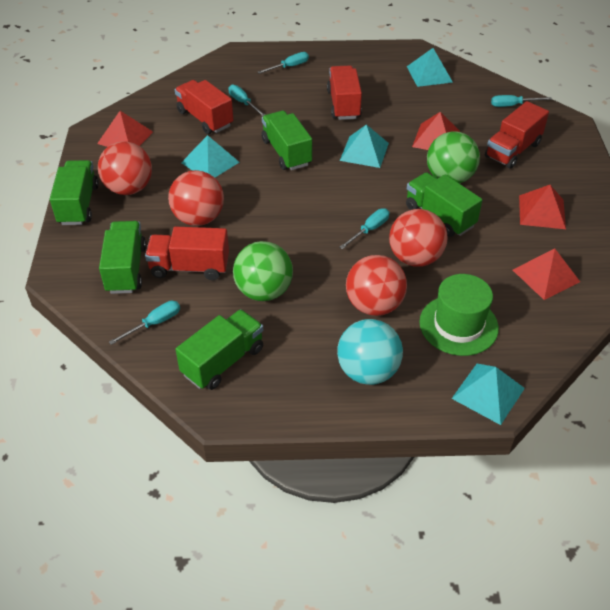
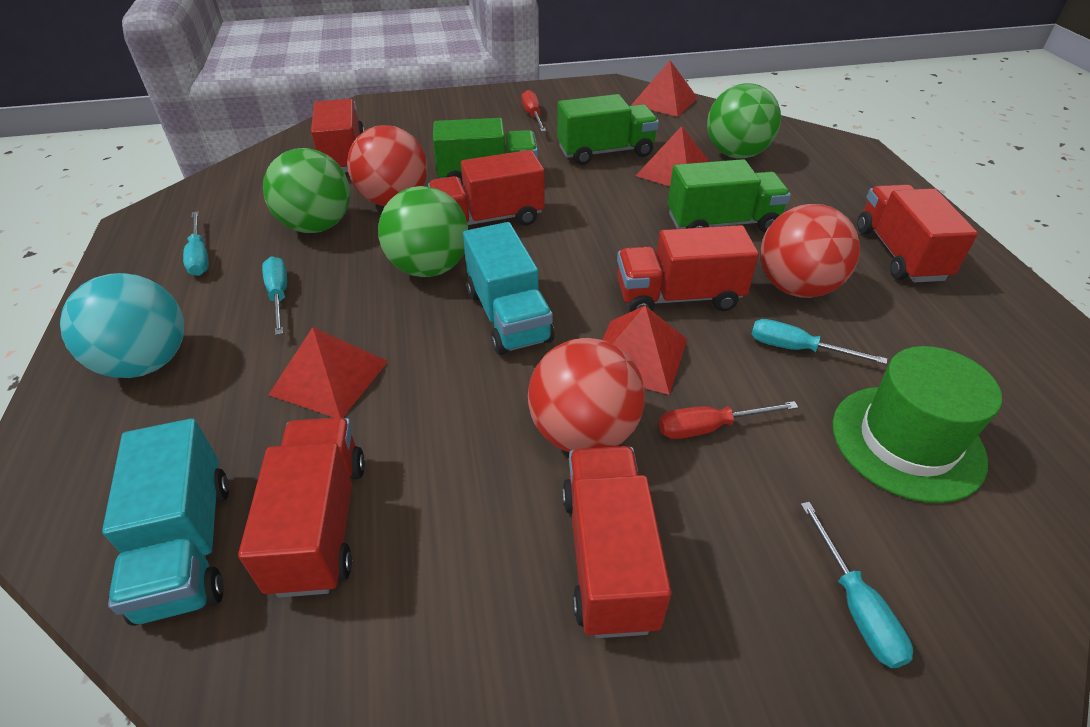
green ball: [233,241,293,301] [427,131,480,184] = 2 -> [263,148,350,233] [378,186,468,277] [707,83,781,159] = 3
green truck: [50,160,99,225] [99,221,146,294] [175,309,263,390] [262,111,312,170] [406,172,482,237] = 5 -> [433,118,538,185] [557,94,659,165] [668,159,791,233] = 3
red ball: [98,141,152,195] [168,170,224,226] [346,255,407,316] [389,209,448,267] = 4 -> [347,125,428,206] [528,338,645,452] [760,204,860,298] = 3
red screwdriver: none = 0 -> [522,90,546,132] [659,401,798,439] = 2
red truck: [145,226,229,280] [175,80,233,134] [327,65,362,120] [485,101,549,169] = 4 -> [238,417,365,598] [311,99,365,173] [428,150,545,226] [562,446,671,638] [617,225,759,312] [857,184,978,283] = 6
turquoise pyramid: [181,135,240,178] [340,125,389,168] [407,48,453,87] [452,364,525,425] = 4 -> none = 0
turquoise screwdriver: [109,301,180,345] [228,85,265,116] [258,52,309,74] [339,208,389,249] [491,95,552,107] = 5 -> [183,211,209,276] [262,256,287,335] [751,319,887,364] [801,502,913,668] = 4
turquoise truck: none = 0 -> [102,419,229,626] [463,222,554,355] = 2

